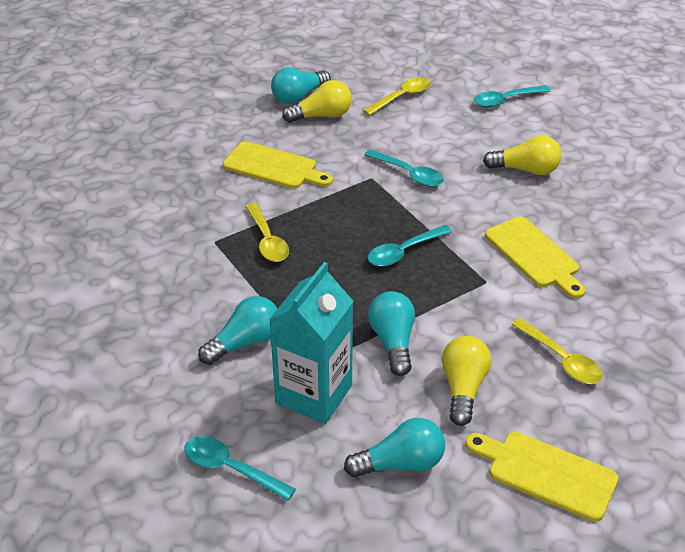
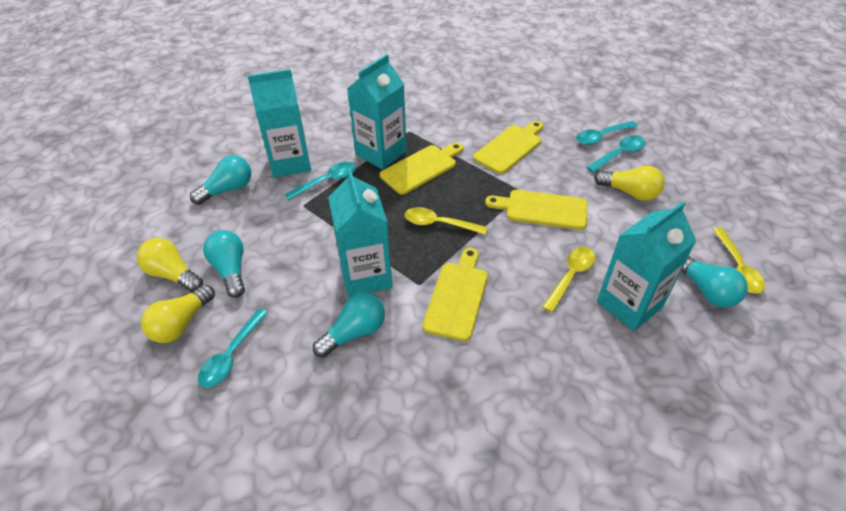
turquoise carton: [269,262,353,424] = 1 -> [248,69,311,178] [328,168,392,297] [347,54,407,170] [597,201,696,331] = 4
yellow cutting board: [223,141,333,189] [465,432,618,522] [485,216,586,299] = 3 -> [380,143,463,195] [423,248,488,341] [473,121,543,174] [485,190,588,230] = 4

